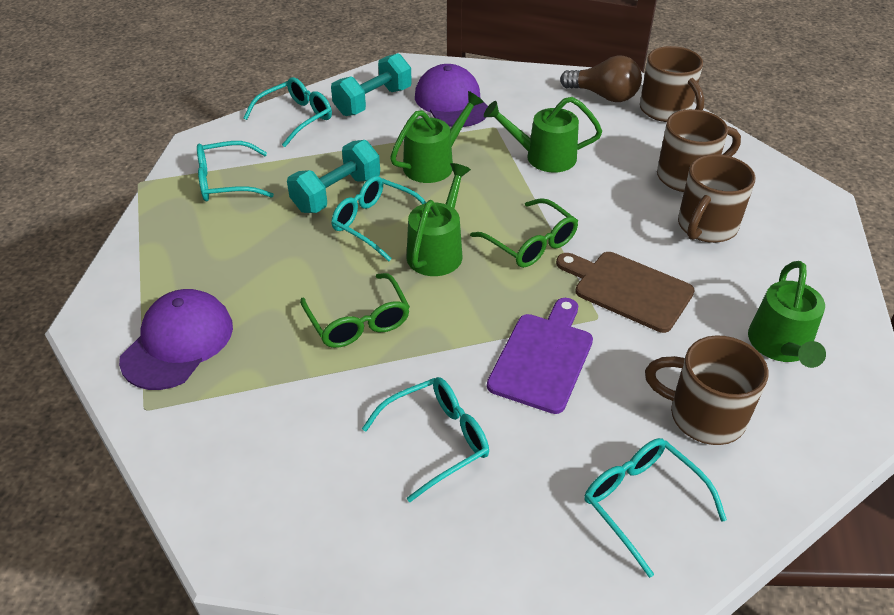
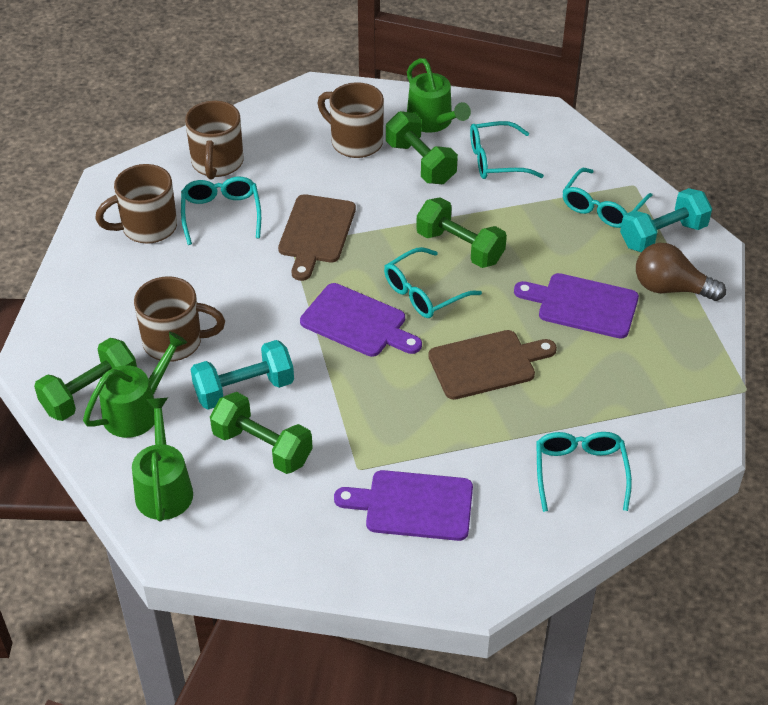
brown cutting board: [556,252,695,333] = 1 -> [278,194,356,281] [428,330,557,400] = 2
green dumbbell: none = 0 -> [34,338,137,421] [210,392,313,474] [386,111,458,184] [416,197,507,268] = 4
green glasses: [300,273,410,348] [470,198,578,268] = 2 -> none = 0
green watering can: [390,91,484,183] [406,163,471,276] [484,97,602,173] [748,261,826,368] = 4 -> [83,332,188,438] [132,398,193,521] [407,58,471,133] = 3
purple cap: [119,289,233,390] [415,64,488,127] = 2 -> none = 0
purple cutting board: [487,298,593,414] = 1 -> [300,283,422,357] [334,470,473,541] [514,273,639,339] = 3

